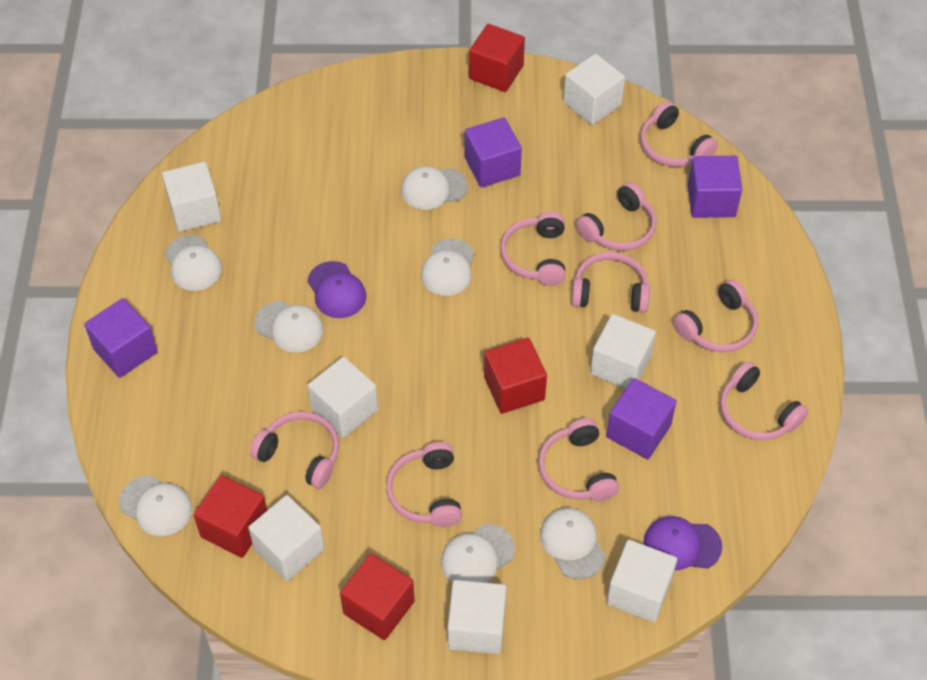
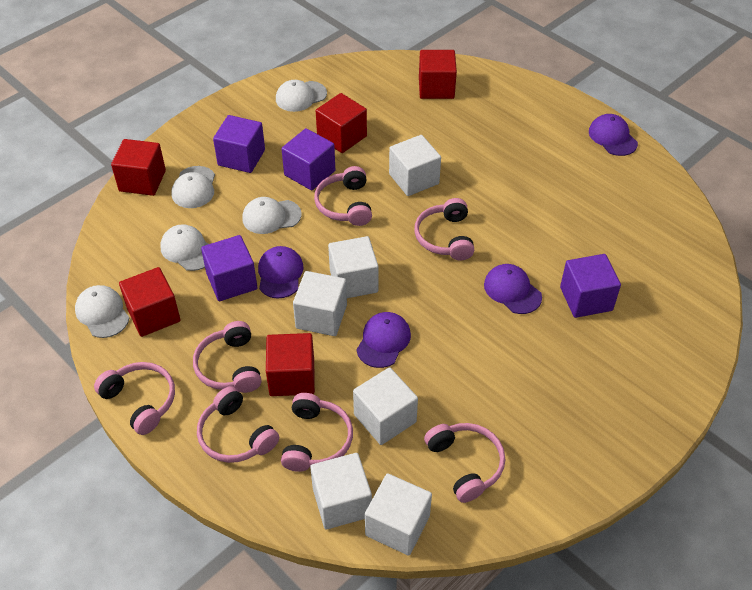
pink headphones: [250,412,339,489] [386,442,462,527] [500,212,566,286] [538,418,619,501] [572,252,650,313] [576,182,656,251] [640,101,718,167] [674,280,758,352] [720,362,808,440] = 9 -> [94,362,175,435] [193,321,262,393] [197,386,279,463] [281,393,353,472] [314,166,372,226] [414,198,474,260] [424,423,505,503] = 7
purple cap: [307,261,366,318] [644,516,722,570] = 2 -> [258,246,304,299] [356,312,411,368] [484,264,542,314] [589,114,638,156] = 4
red cube: [194,475,267,558] [340,553,415,640] [469,24,525,92] [484,338,547,414] = 4 -> [111,139,166,196] [119,267,181,337] [266,333,315,396] [316,93,367,153] [419,50,457,99] = 5
white cap: [119,475,192,536] [165,235,222,291] [255,301,324,352] [401,166,468,210] [421,238,475,296] [441,524,515,583] [540,508,606,579] = 7 -> [75,285,129,338] [160,224,208,271] [171,166,215,208] [242,197,301,234] [276,80,327,112] = 5
white cube: [162,162,222,232] [248,495,324,581] [308,357,378,438] [448,580,507,654] [563,54,625,125] [590,314,656,389] [607,540,677,623] = 7 -> [293,271,347,336] [310,453,372,529] [328,236,378,298] [353,367,418,445] [365,473,432,556] [389,135,441,196] = 6

